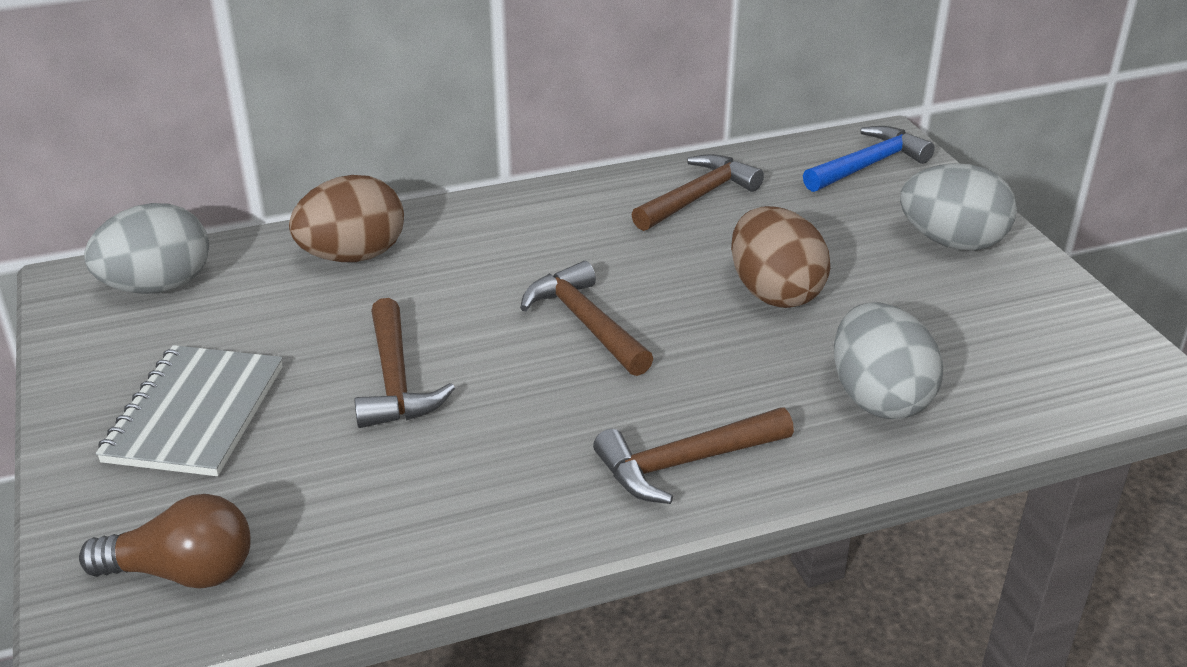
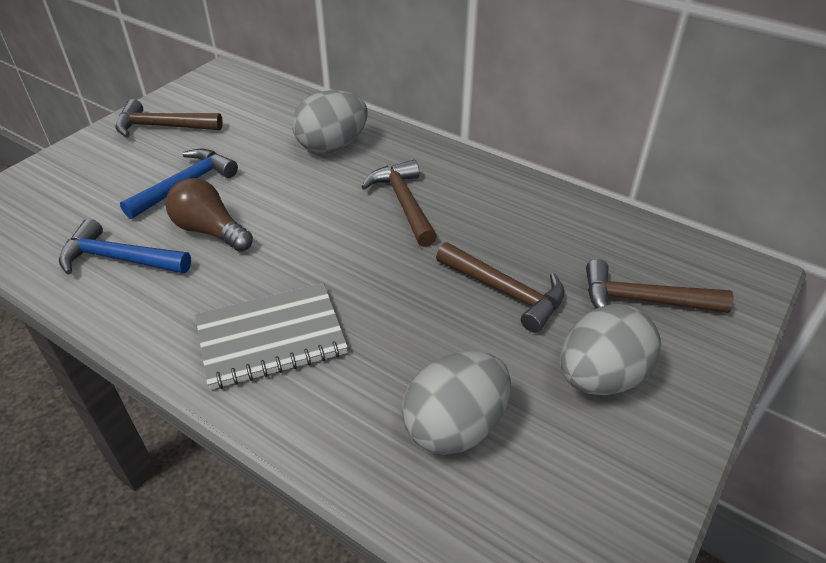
blue hammer: [803,126,935,192] = 1 -> [59,218,191,274] [120,148,238,219] = 2
brown egg: [289,175,404,262] [731,206,830,308] = 2 -> none = 0

